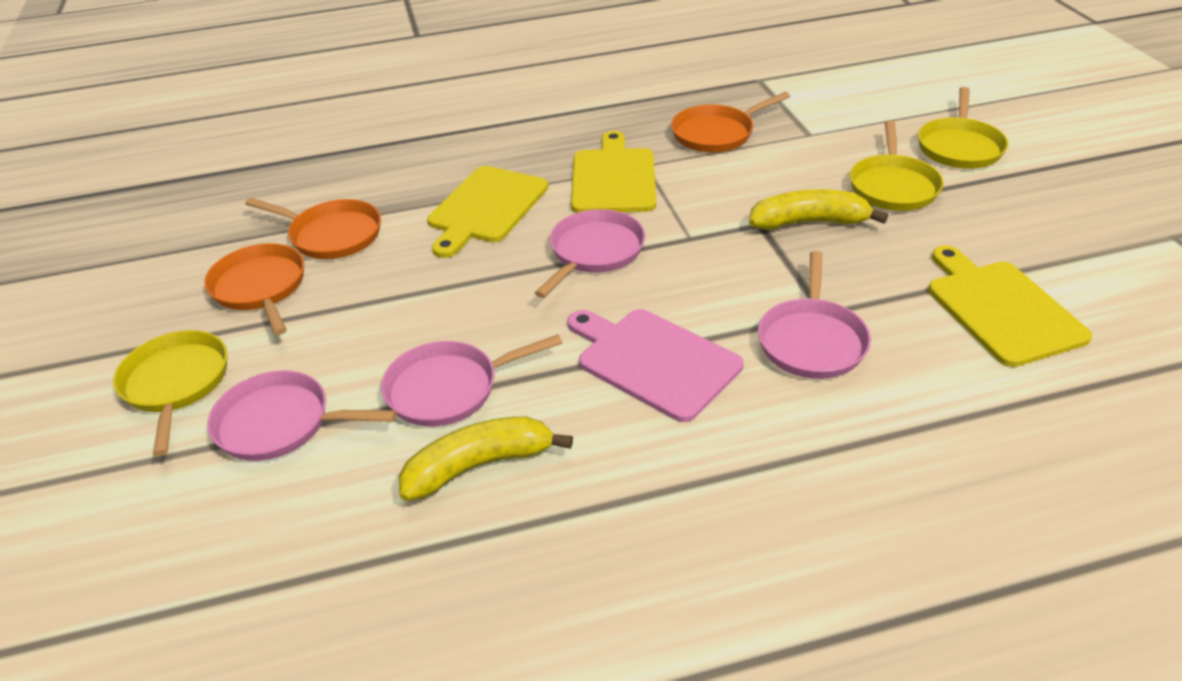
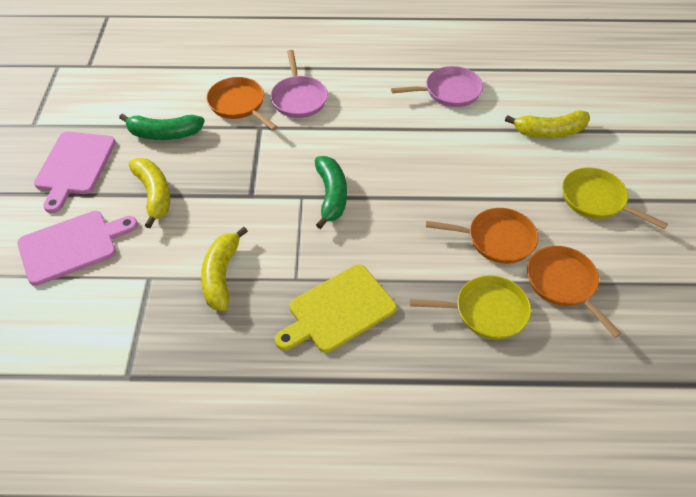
green banana: none = 0 -> [119,114,205,140] [315,156,347,229] = 2
pink cutting board: [567,309,744,422] = 1 -> [17,211,138,286] [34,132,116,213] = 2
pink pan: [207,371,397,461] [381,334,562,427] [535,209,645,298] [758,251,871,379] = 4 -> [271,50,328,118] [391,66,483,107] = 2
yellow banana: [399,416,573,501] [749,189,888,230] = 2 -> [129,158,170,228] [201,227,248,311] [505,110,590,138] = 3
yellow cutting board: [427,166,548,258] [571,131,656,213] [928,245,1092,367] = 3 -> [275,264,397,353] = 1
yellow pan: [113,330,227,456] [850,120,944,211] [918,87,1008,169] = 3 -> [410,275,531,340] [562,167,668,229] = 2

